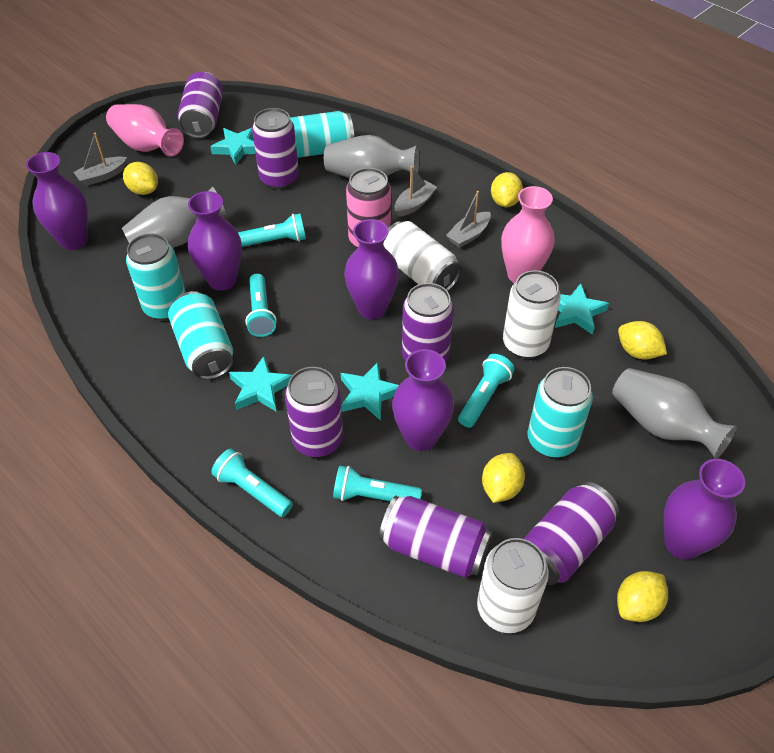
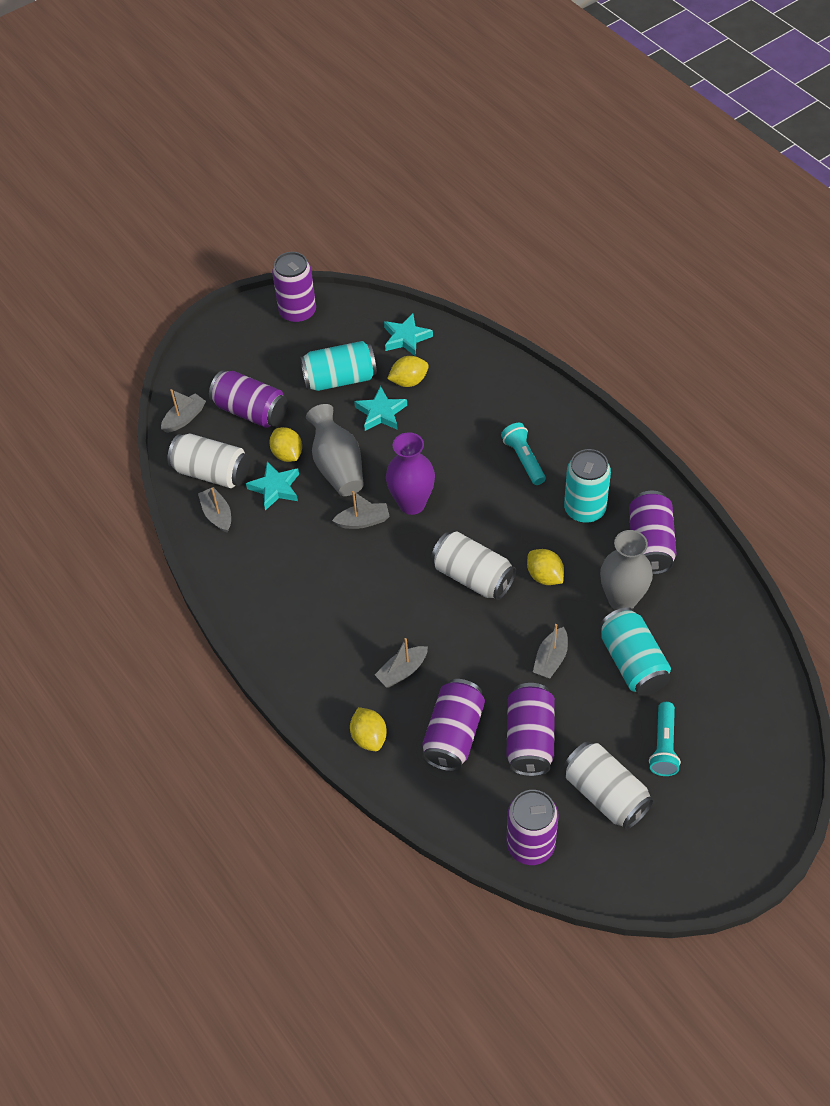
grey boat: [74,133,127,186] [394,166,437,217] [446,191,491,248] = 3 -> [161,389,206,433] [198,487,231,533] [332,491,390,529] [375,638,428,687] [533,624,568,679] = 5
grey vase: [122,186,226,248] [324,135,420,178] [612,368,737,459] = 3 -> [306,404,364,496] [600,530,653,610] = 2
pink can: [346,168,391,248] = 1 -> none = 0
pink vase: [106,104,184,157] [501,186,555,283] = 2 -> none = 0
purple vase: [26,152,88,250] [188,191,242,291] [344,219,399,319] [392,349,454,451] [663,459,745,560] = 5 -> [386,432,435,515] = 1
turquoise can: [126,234,186,320] [168,291,233,380] [290,111,354,158] [527,367,593,458] = 4 -> [300,341,377,391] [564,449,611,523] [600,607,671,696] = 3
turquoise flashlight: [211,449,293,517] [238,214,306,247] [245,273,277,337] [333,465,422,502] [458,354,515,428] = 5 -> [501,423,546,485] [649,702,681,776] = 2
turquoise star: [210,128,256,165] [229,356,292,412] [341,362,399,421] [555,283,609,335] = 4 -> [246,462,299,511] [354,386,407,431] [384,313,433,356] = 3
yellow lemon: [123,162,158,195] [482,453,525,503] [491,172,523,207] [617,571,668,622] [618,321,667,360] = 5 -> [269,427,302,462] [350,707,387,751] [387,356,429,387] [527,549,564,585] = 4

